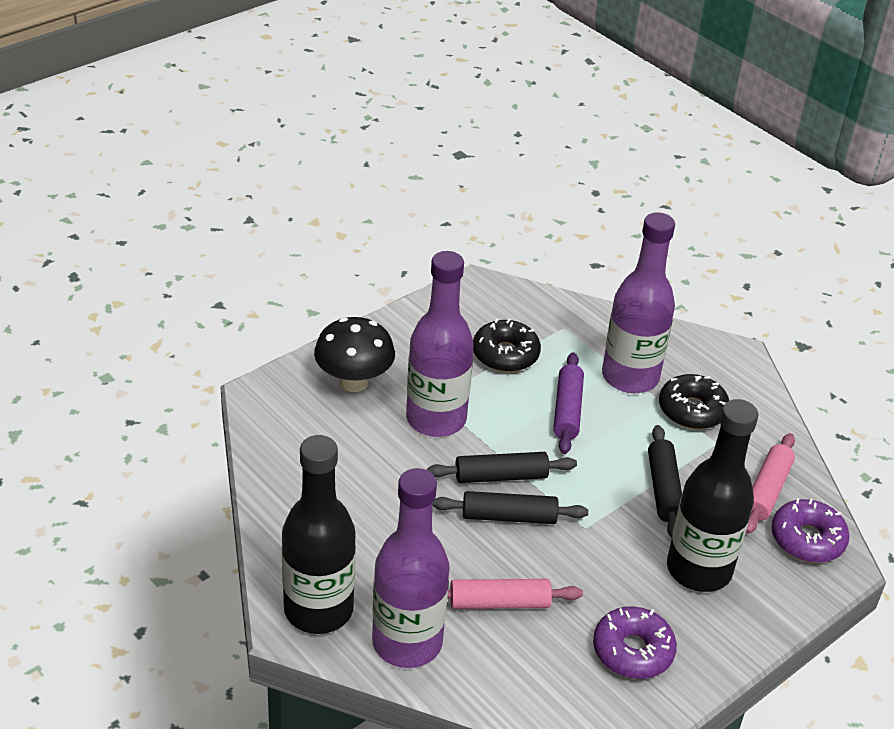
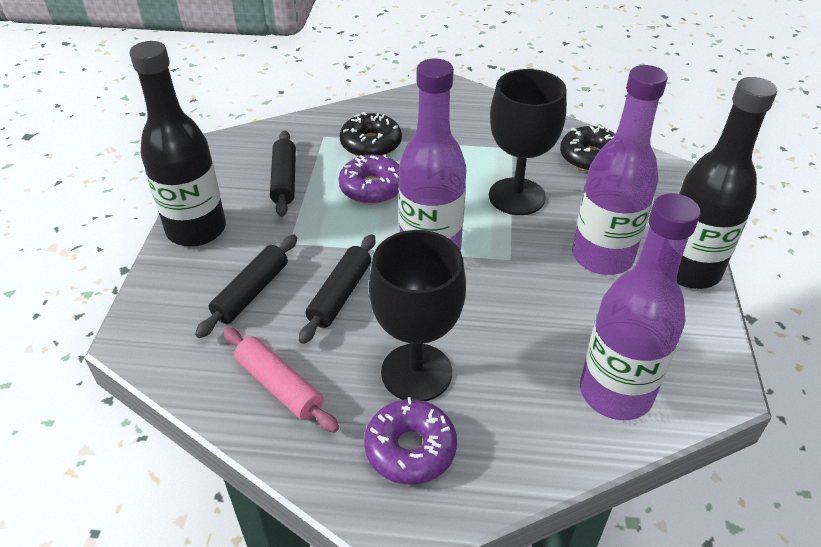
black goblet: none = 0 -> [369,230,466,401] [489,69,567,215] = 2
black mushroom: [314,317,395,392] = 1 -> none = 0
pink rolling pin: [448,579,583,609] [746,433,795,534] = 2 -> [223,327,339,433] = 1
purple rolling pin: [553,352,584,454] = 1 -> none = 0

